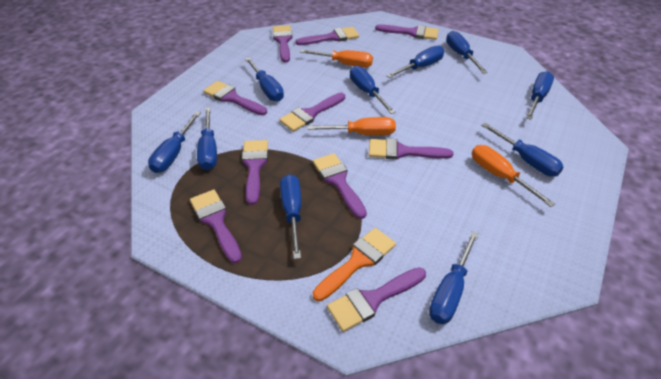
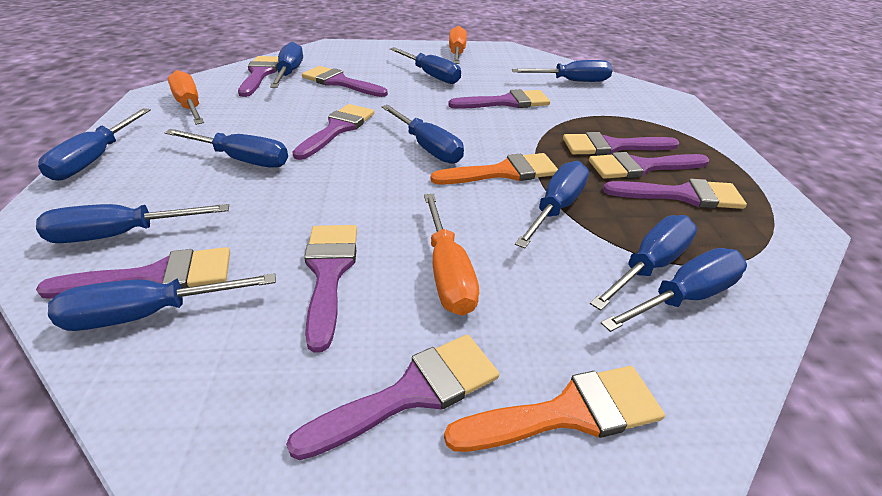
blue screwdriver: [148,111,201,173] [197,108,217,170] [245,58,284,101] [280,174,301,259] [350,66,396,114] [386,46,444,78] [429,231,479,324] [446,31,488,74] [481,123,564,176] [526,71,554,120] = 10 -> [36,204,229,243] [38,108,150,181] [48,273,276,331] [164,129,288,168] [270,42,303,88] [381,105,464,164] [390,47,461,84] [512,60,613,82] [515,161,589,248] [590,215,697,311] [601,248,747,332] = 11
orange brush: [313,228,396,301] = 1 -> [431,153,558,185] [444,366,665,452] = 2

